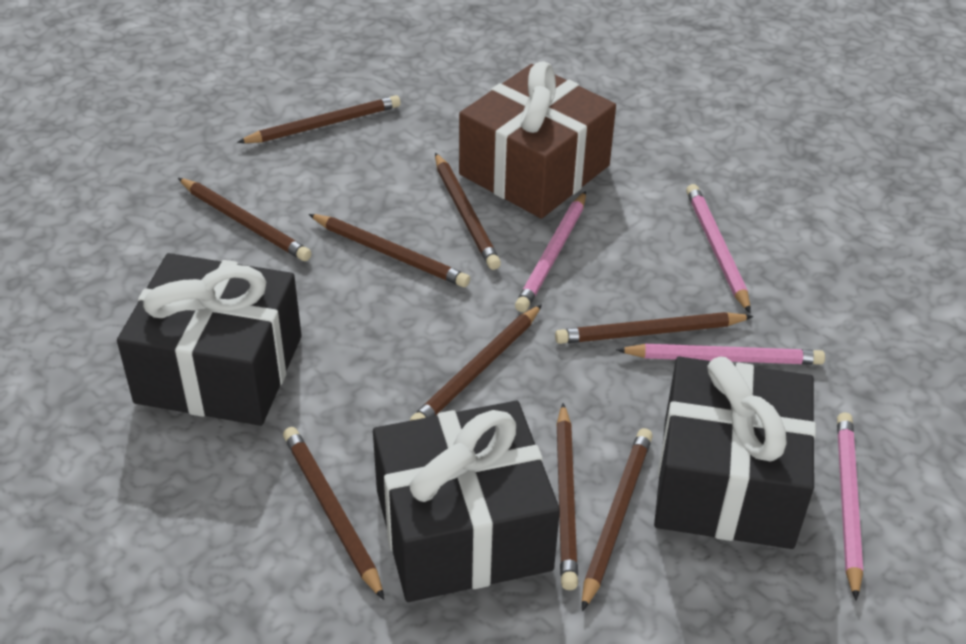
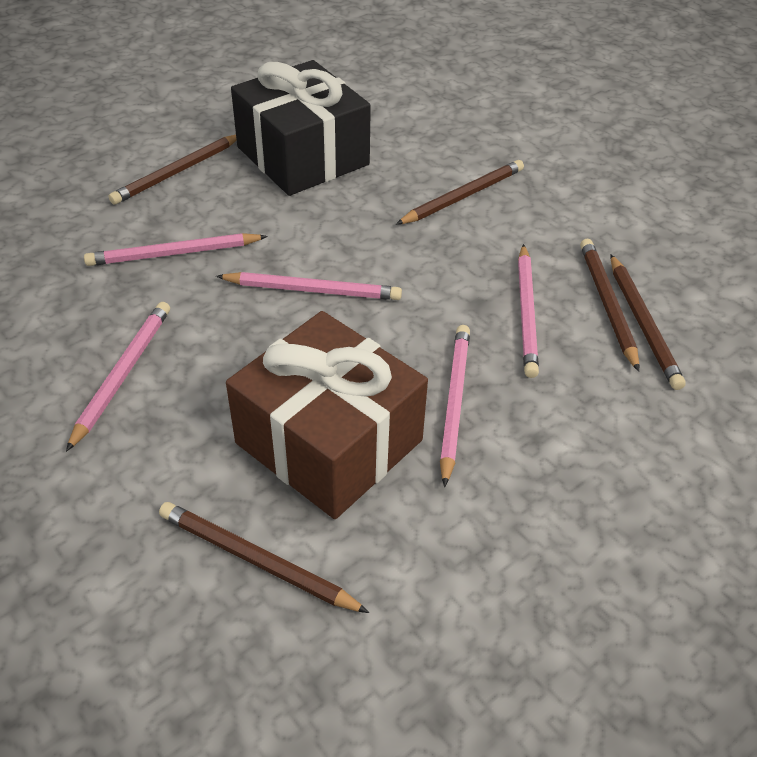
black gift: [117,253,302,426] [373,401,560,602] [654,356,816,549] = 3 -> [231,60,371,196] = 1
brown pencil: [178,178,312,261] [237,95,401,143] [283,427,384,600] [309,214,470,287] [410,304,542,421] [435,153,501,270] [555,312,754,344] [556,403,578,590] [582,428,653,611] = 9 -> [109,134,237,205] [159,502,369,613] [396,160,524,225] [580,239,639,372] [611,255,686,390] = 5
pink pencil: [515,191,586,312] [616,344,825,365] [686,184,751,313] [837,412,863,601] = 4 -> [66,302,170,452] [84,233,268,266] [216,272,402,300] [440,325,470,487] [518,244,539,378] = 5

